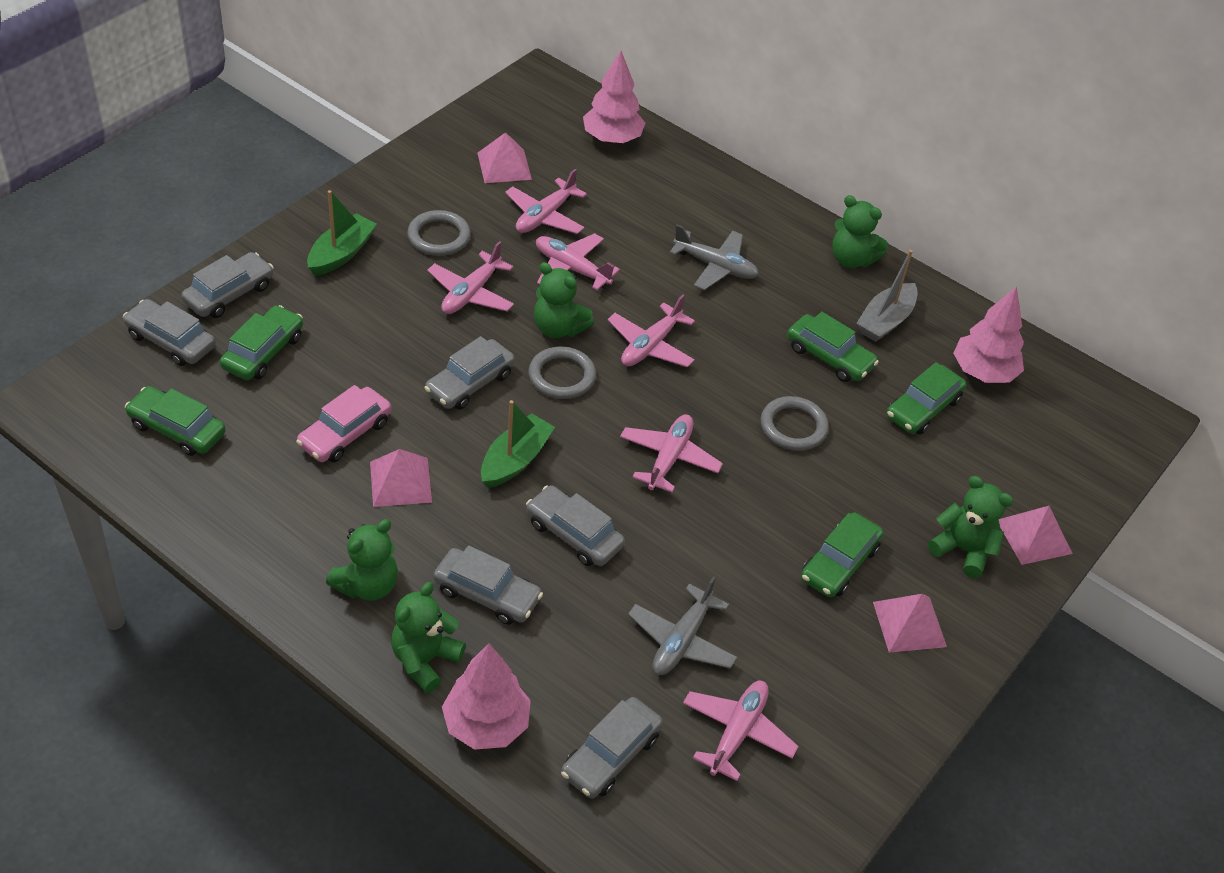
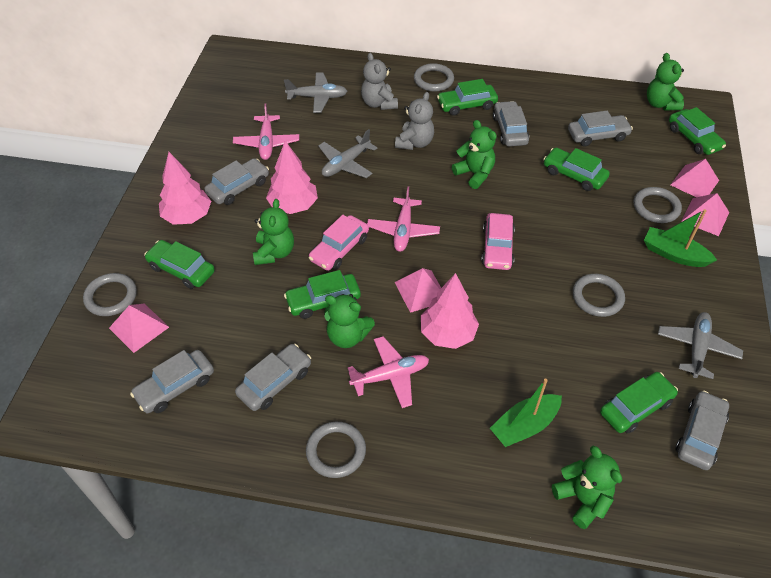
green car: [125,386,226,456] [220,305,303,380] [787,312,879,382] [801,512,884,598] [886,362,966,434] = 5 -> [144,240,215,289] [284,270,361,319] [437,79,498,116] [543,148,610,191] [600,372,678,434] [669,107,726,155] = 6
grey boat: [856,250,918,342] = 1 -> none = 0
grey plane: [628,576,737,675] [669,225,759,290] = 2 -> [284,73,347,113] [318,129,377,178] [658,312,743,379] = 3
grey ring: [407,210,471,256] [528,347,596,399] [761,396,829,451] = 3 -> [83,273,137,316] [306,422,366,478] [414,63,454,92] [573,274,625,317] [634,187,682,223] = 5
grey teddy bear: none = 0 -> [361,53,398,110] [395,92,434,150] = 2
pink car: [296,385,392,463] = 1 -> [309,215,369,271] [481,213,515,270] = 2
pink plane: [427,241,514,314] [505,169,587,234] [536,233,620,290] [608,295,695,367] [620,414,723,493] [683,681,799,781] = 6 -> [233,103,299,160] [348,336,429,408] [367,187,440,252] = 3

